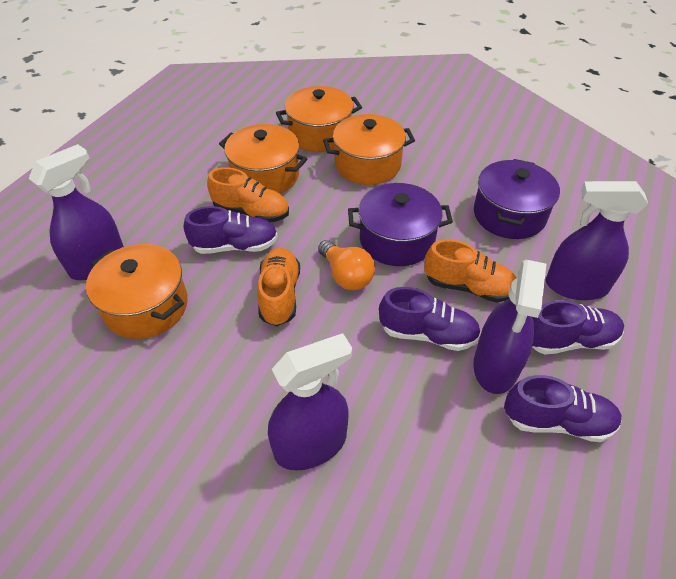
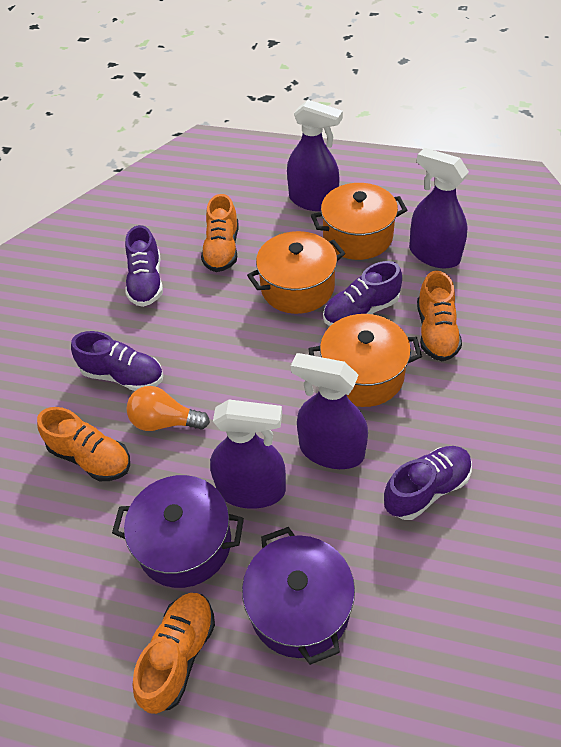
orange pot: [86,244,188,339] [219,124,307,194] [276,86,362,152] [323,114,415,185] = 4 -> [247,231,345,314] [308,314,422,407] [311,183,407,260] = 3
orange shoe: [207,167,289,222] [257,248,300,326] [424,239,517,302] = 3 -> [37,407,130,481] [133,593,215,714] [201,194,238,272] [417,271,462,361] = 4

